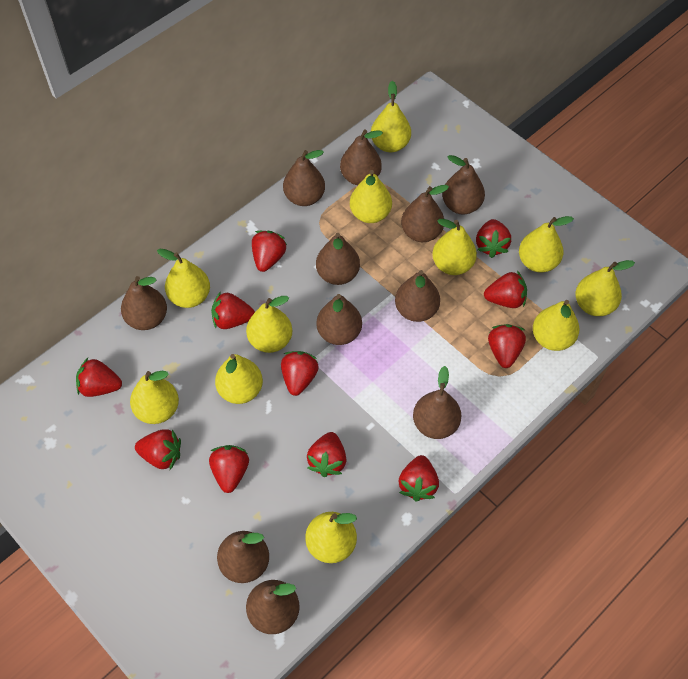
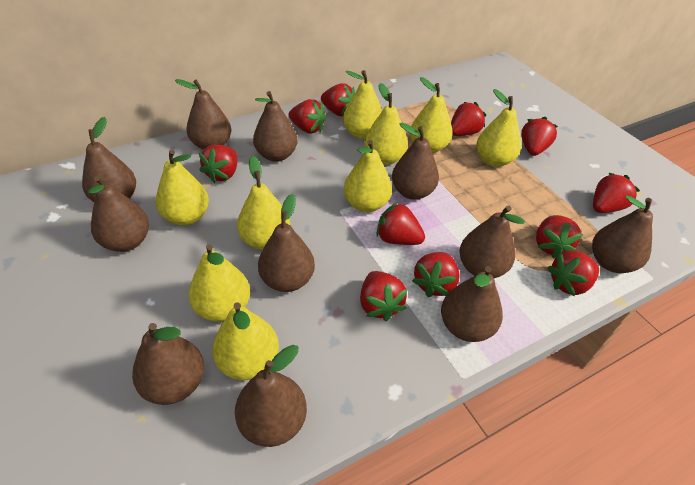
yellow pear: [130,371,179,424] [157,249,210,308] [215,354,263,404] [246,296,292,353] [305,512,357,563] [350,170,392,223] [371,81,411,152] [432,219,477,275] [519,216,574,273] [533,300,579,351] [575,260,635,316] = 11 -> [156,150,209,225] [189,244,250,322] [212,302,279,380] [237,156,290,250] [343,70,382,139] [344,140,392,212] [364,83,408,165] [410,77,453,153] [477,89,521,167] = 9

